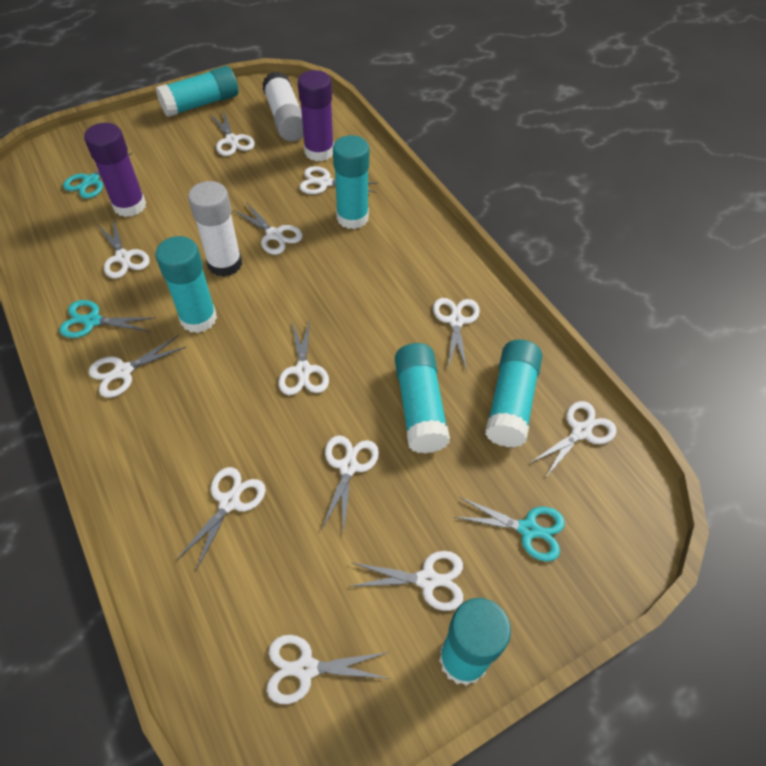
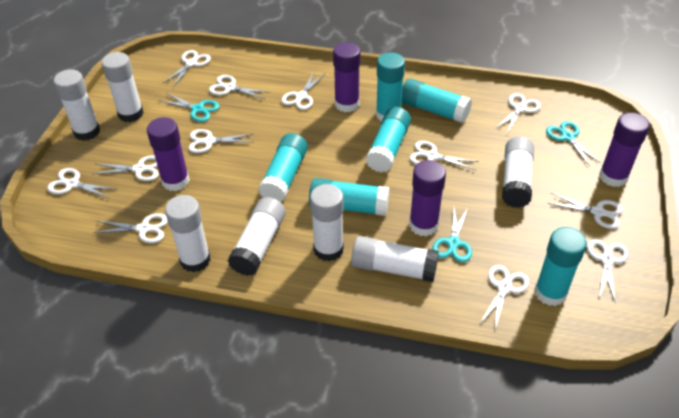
purple glue stick: [84,123,146,217] [298,70,334,161] = 2 -> [147,117,190,191] [333,42,360,112] [409,160,446,236] [599,112,650,187] = 4
white glue stick: [188,181,242,277] [262,71,304,141] = 2 -> [54,69,100,141] [101,52,144,122] [165,195,211,272] [228,197,286,276] [310,184,344,262] [351,236,439,282] [502,136,534,208] = 7

